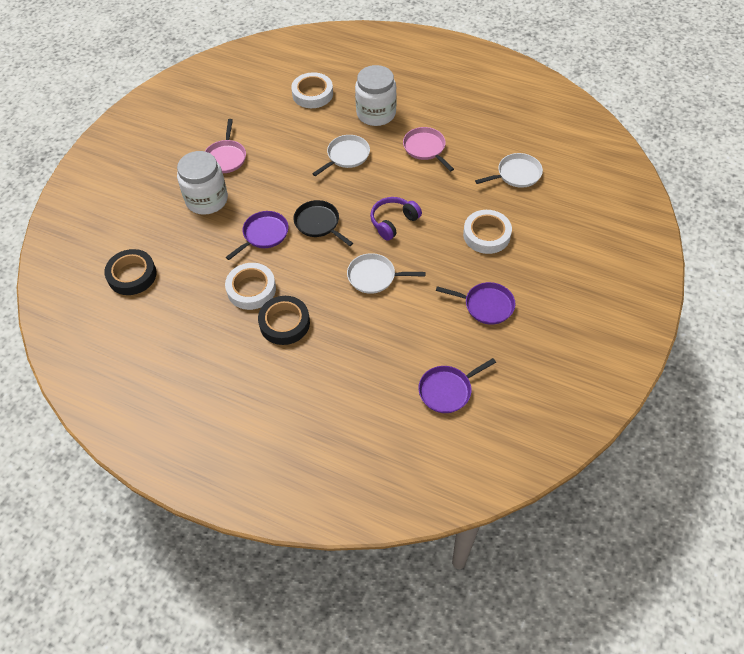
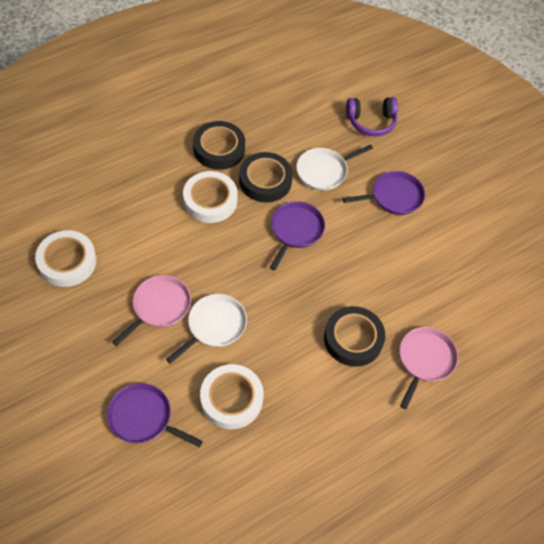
black pan: [293,200,353,246] = 1 -> none = 0
black tape: [104,249,157,295] [258,296,310,345] = 2 -> [193,121,245,170] [239,152,293,203] [324,306,385,367] = 3
white jar: [177,151,228,215] [355,65,397,126] = 2 -> none = 0
white pan: [312,135,370,176] [347,253,426,294] [475,153,543,188] = 3 -> [166,294,247,364] [296,144,373,191] = 2

